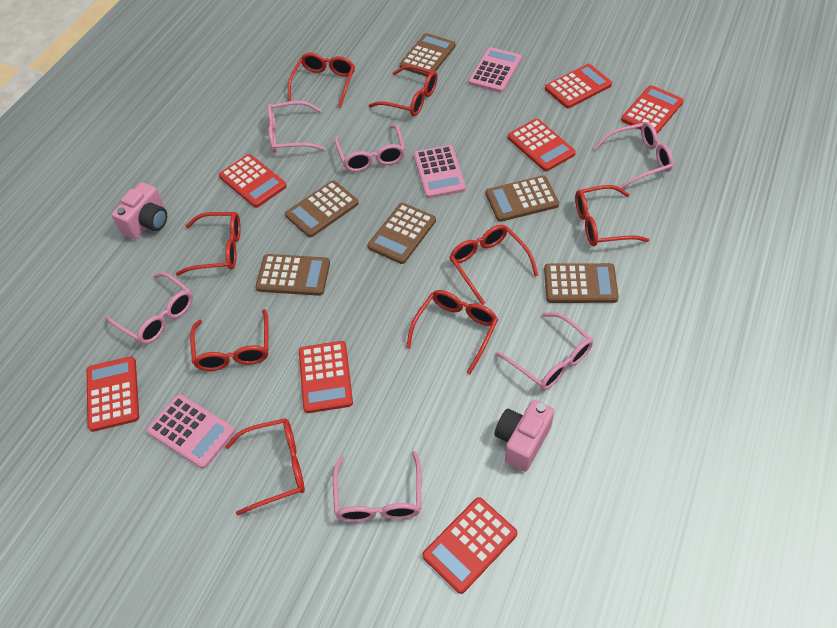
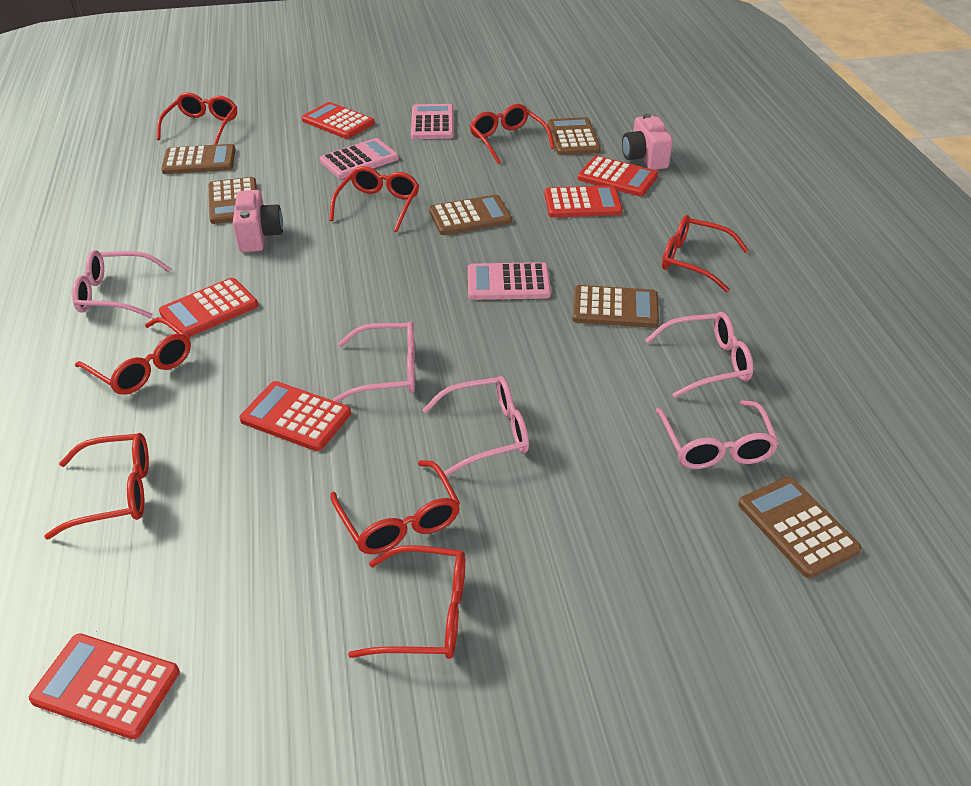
pink glasses: [105,272,193,344] [268,101,326,153] [333,451,421,522] [335,125,405,172] [495,312,593,390] [594,122,673,189] = 6 -> [72,250,171,318] [333,321,415,402] [423,376,529,476] [645,312,753,398] [656,400,779,469] = 5
red calculator: [87,356,139,432] [219,154,287,208] [299,341,353,413] [422,497,518,594] [508,119,576,171] [545,64,612,108] [621,85,684,134] = 7 -> [29,633,179,739] [159,278,258,337] [239,381,351,451] [302,102,375,139] [544,185,623,218] [578,156,658,196] = 6

